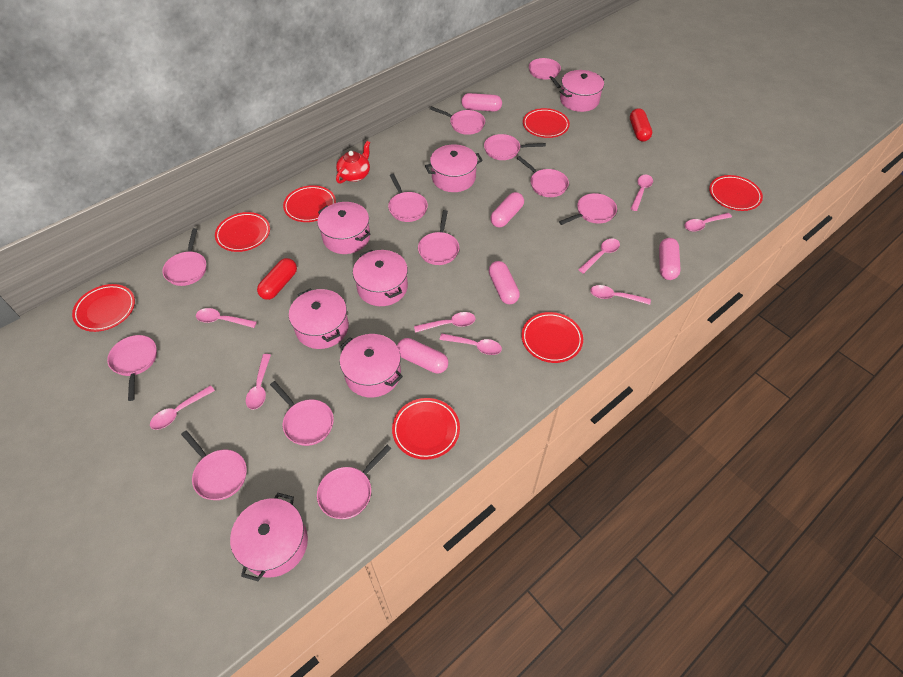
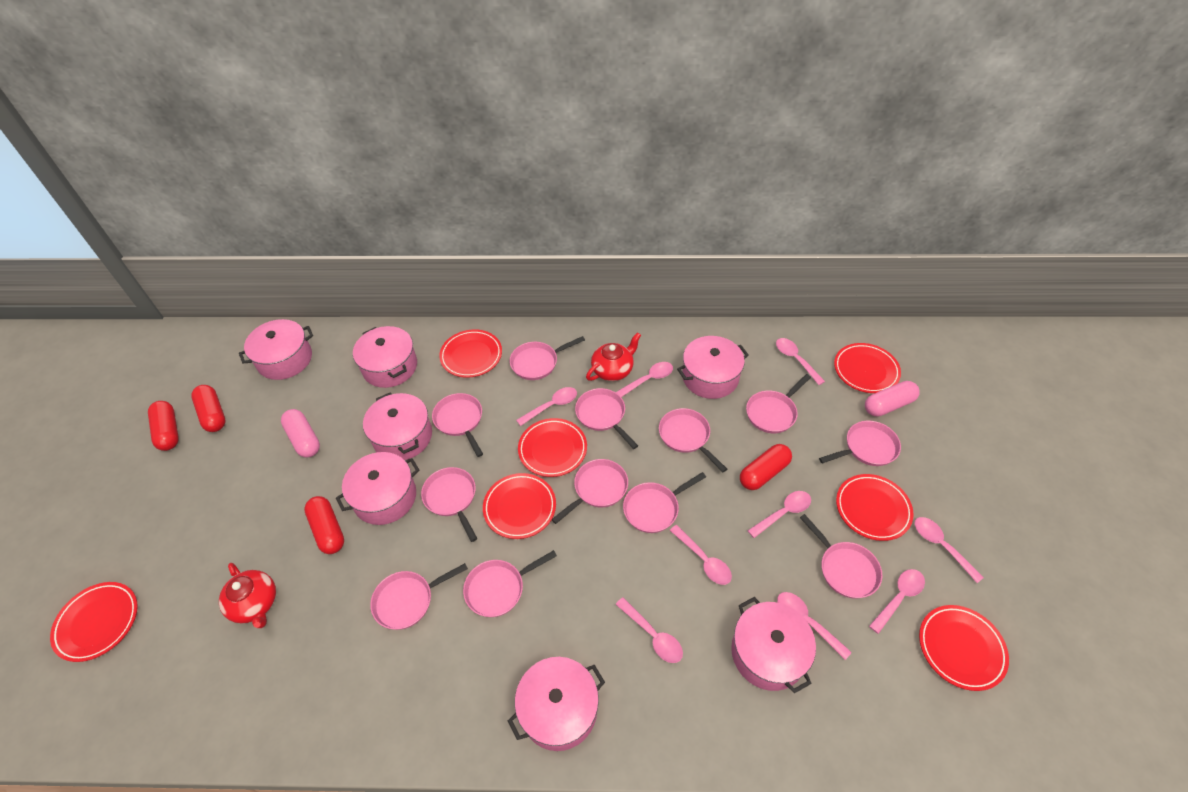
pink capsule: [397,338,448,374] [461,93,502,111] [489,261,520,304] [490,192,524,228] [659,238,681,280] = 5 -> [281,409,320,457] [865,381,920,417] = 2
red capsule: [257,258,297,300] [630,108,652,142] = 2 -> [148,401,179,451] [191,385,226,432] [304,496,344,554] [740,444,792,490] = 4
red teapot: [336,141,370,184] = 1 -> [219,563,276,628] [586,332,641,381] = 2

